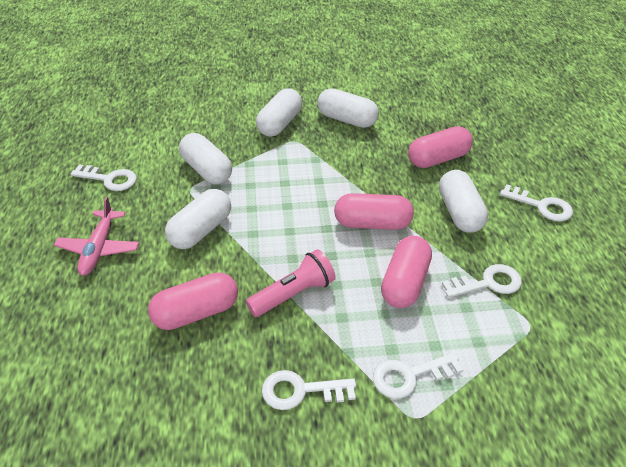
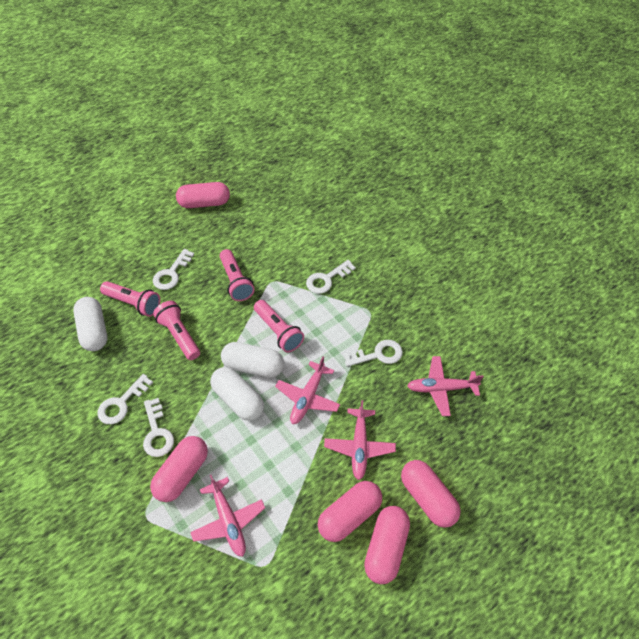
pink capsule: [148,272,238,330] [334,193,414,230] [381,236,432,308] [408,126,473,168] = 4 -> [150,436,208,502] [176,182,230,208] [318,481,382,542] [364,506,410,584] [401,460,461,528] = 5
pink flashlight: [246,249,336,317] = 1 -> [100,281,160,317] [153,301,200,360] [220,249,255,301] [254,300,304,352] = 4
pink plane: [54,197,139,276] = 1 -> [190,475,265,557] [275,356,340,424] [324,400,396,480] [407,356,484,416] = 4
white capsule: [165,189,231,249] [179,133,232,184] [256,88,302,137] [317,88,379,128] [439,170,488,232] = 5 -> [73,297,107,351] [210,367,264,421] [221,342,284,378] = 3

